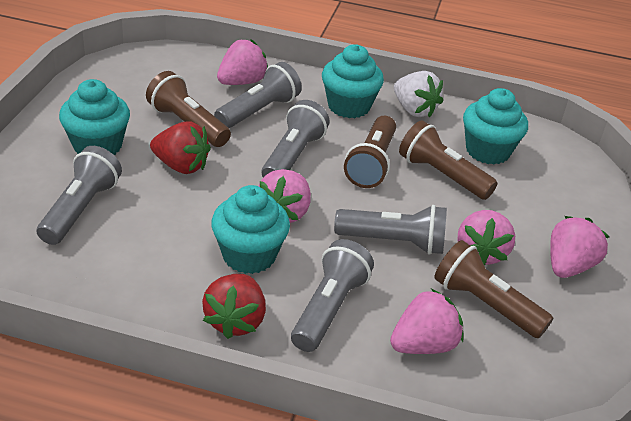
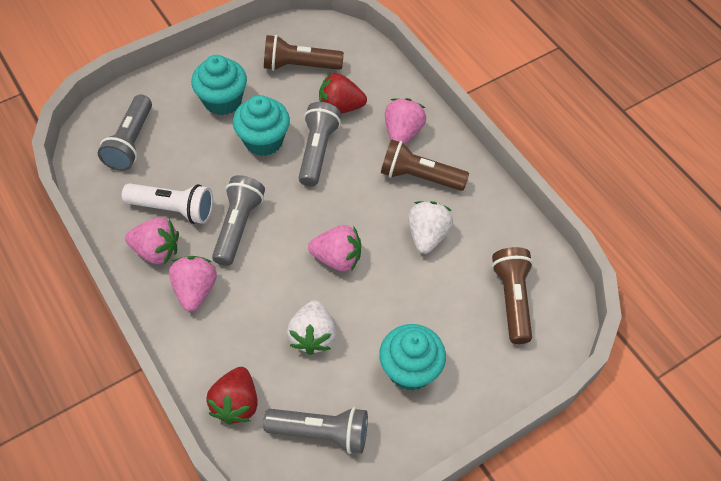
brown flashlight: [146,71,231,147] [344,116,396,188] [399,120,497,200] [434,240,553,338] = 4 -> [264,35,344,71] [381,139,469,191] [492,247,533,344] = 3
grey flashlight: [36,146,122,245] [214,62,302,129] [262,100,329,178] [291,239,374,352] [334,205,447,255] = 5 -> [98,94,152,171] [212,175,265,266] [263,407,368,454] [299,102,341,187] = 4
pink strawberry: [217,39,268,85] [259,169,311,223] [390,289,464,354] [457,210,515,265] [550,216,609,278] = 5 -> [125,218,179,264] [169,256,217,311] [308,225,361,271] [385,98,426,144] = 4
turquoise cupcake: [59,79,130,155] [211,185,290,274] [322,45,384,118] [463,88,528,165] = 4 -> [191,55,247,115] [233,95,290,156] [379,324,446,390] = 3
white flashlight: none = 0 -> [122,183,213,224] = 1
white strawberry: [394,71,443,118] = 1 -> [287,300,336,355] [408,201,453,254] = 2

